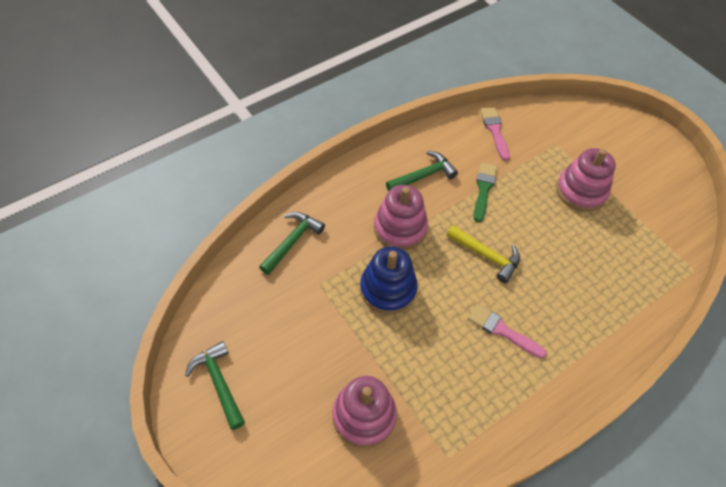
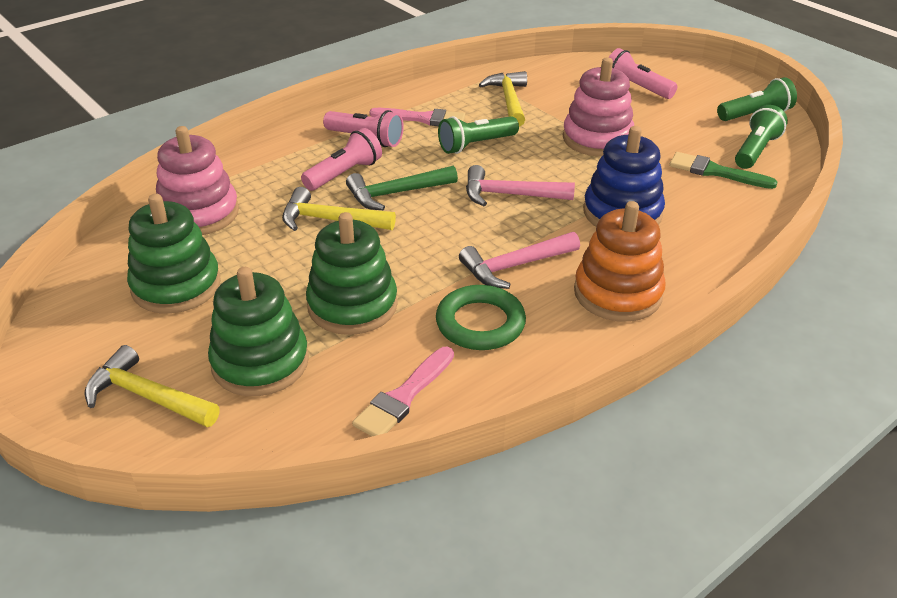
green flashlight: none = 0 -> [438,116,519,154] [717,77,797,121] [735,105,788,169] = 3
green hammer: [185,341,245,430] [259,212,325,275] [386,151,458,191] = 3 -> [346,166,458,210] = 1
green ring: none = 0 -> [436,285,526,350] = 1
green stacking toy: none = 0 -> [127,194,221,314] [208,267,309,396] [306,212,398,335] = 3
orange stacking toy: none = 0 -> [574,201,666,322] = 1
pink flashlight: none = 0 -> [301,128,382,191] [323,110,404,147] [609,48,677,99] = 3
pink hammer: none = 0 -> [459,232,580,289] [466,165,575,206] = 2
pink stacking toy: [332,376,397,448] [374,185,428,250] [556,148,616,212] = 3 -> [156,126,239,235] [563,57,634,157] = 2
yellow hammer: [446,225,520,283] = 1 -> [84,345,220,427] [282,187,396,231] [479,71,527,127] = 3

